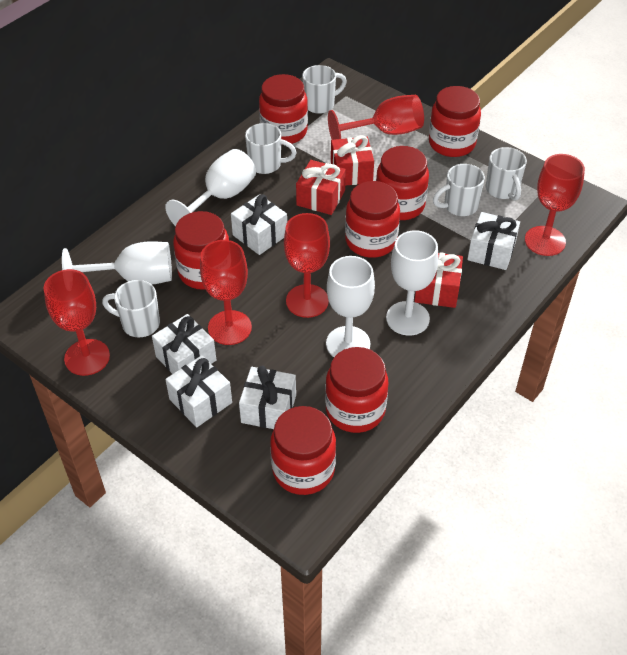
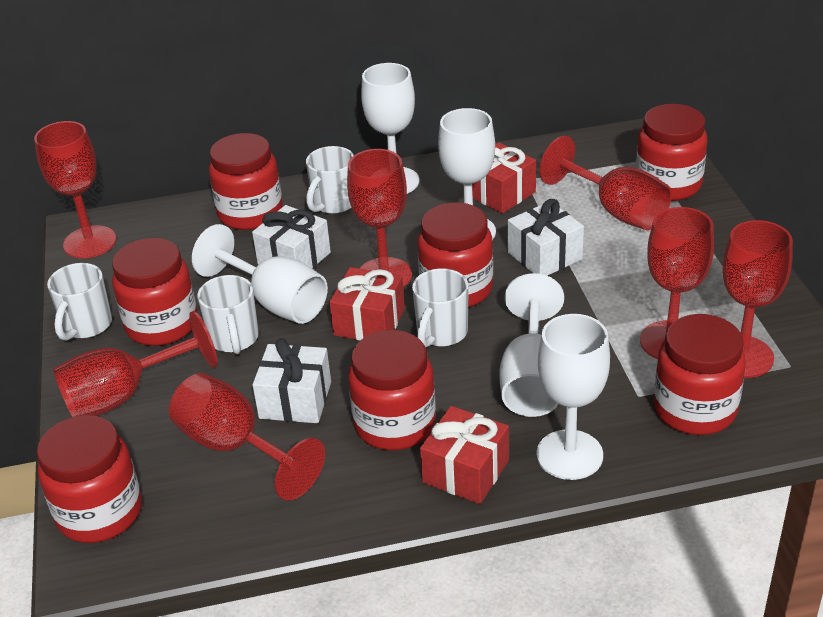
red goblet: [44,269,110,376] [200,240,252,345] [284,213,330,318] [328,95,424,140] [525,154,585,256] = 5 -> [34,121,116,259] [53,311,218,417] [169,373,325,501] [347,149,412,288] [540,136,672,230] [640,207,714,359] [723,220,793,378] = 7
white gift: [152,314,216,374] [165,355,232,427] [231,194,287,255] [239,366,296,429] [467,212,520,270] = 5 -> [252,205,331,268] [253,338,331,423] [508,199,584,276] = 3
white goblet: [62,241,172,284] [165,149,256,226] [326,256,375,357] [386,230,438,336] = 4 -> [192,224,328,324] [361,63,419,194] [438,108,496,240] [499,273,564,417] [537,314,610,480] = 5
white mug: [102,280,160,338] [245,123,297,174] [302,65,347,114] [433,164,485,216] [486,147,527,201] = 5 -> [47,263,112,341] [197,275,259,354] [306,146,354,214] [412,268,469,348] = 4

